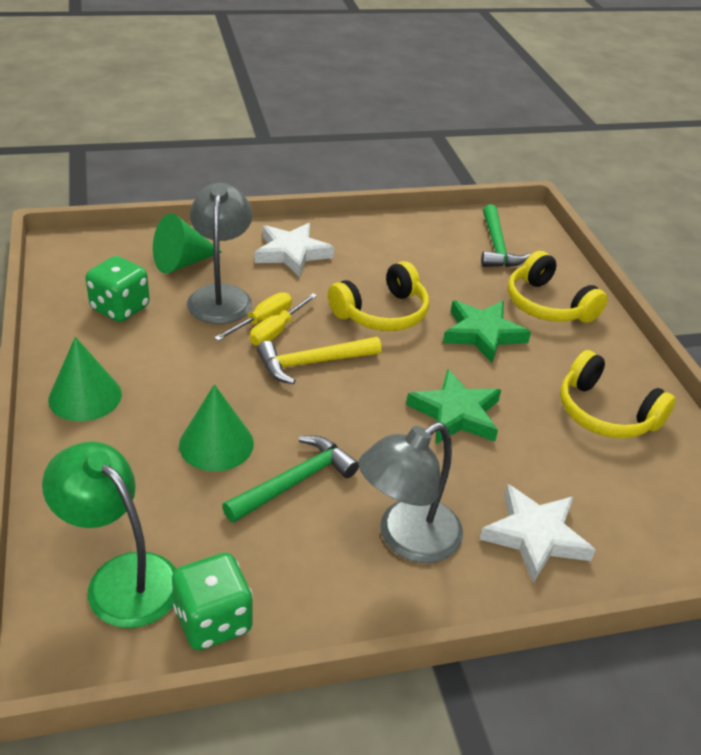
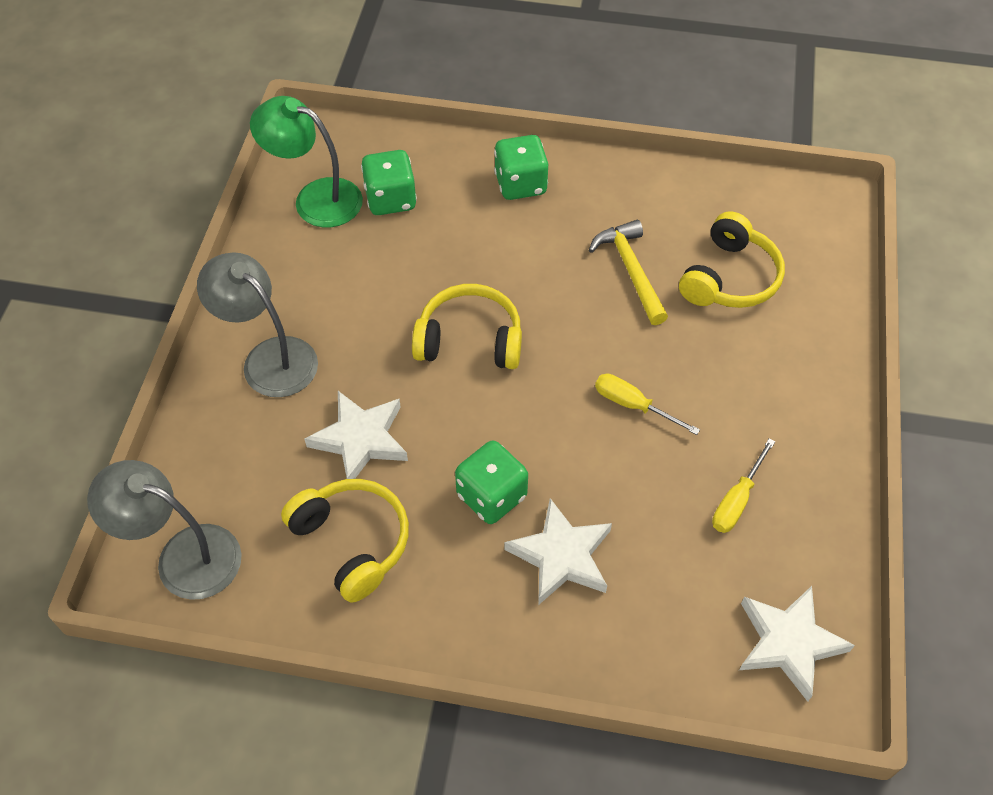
green cone: [48,337,122,422] [153,213,222,274] [179,384,254,471] = 3 -> none = 0
green dice: [85,256,150,322] [172,553,253,650] = 2 -> [361,150,417,215] [455,441,528,524] [494,135,548,200] = 3
green hammer: [222,435,359,523] [481,204,530,267] = 2 -> none = 0
green star: [406,369,501,444] [443,301,531,363] = 2 -> none = 0
white star: [255,223,334,277] [479,484,595,583] = 2 -> [304,391,408,479] [505,498,612,605] [739,586,855,702] = 3

